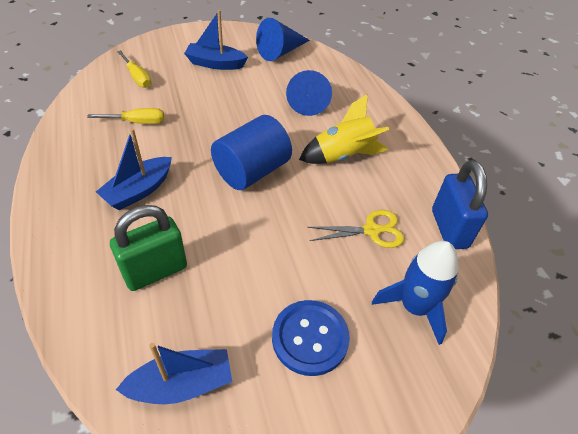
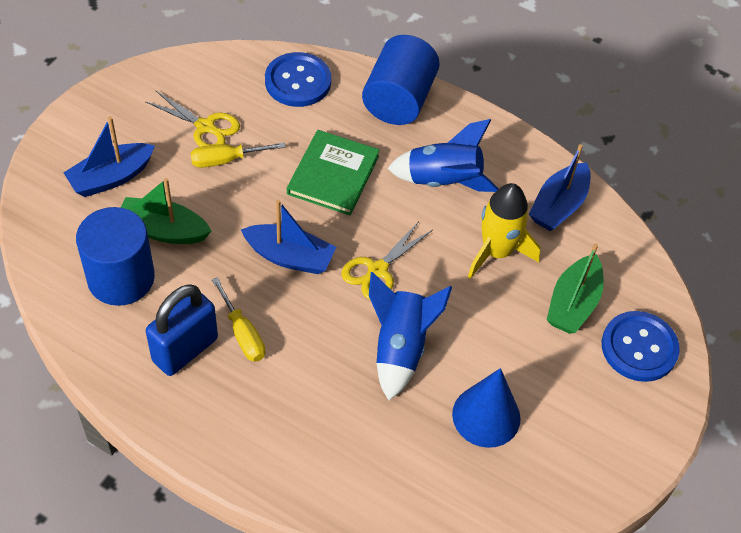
blue button: [272,300,350,376] = 1 -> [265,52,331,107] [602,311,680,382] = 2
blue cone: [256,18,310,61] [286,70,332,116] = 2 -> [452,368,521,448] = 1
blue cylinder: [211,115,292,190] = 1 -> [76,207,155,306] [362,35,440,125] = 2
blue rocket: [372,241,459,345] = 1 -> [369,272,452,400] [387,119,499,192] = 2
green boat: none = 0 -> [121,178,211,244] [547,243,604,334] = 2
green book: none = 0 -> [287,130,380,216] = 1
green padlock: [110,205,187,291] = 1 -> none = 0
yellow scissors: [307,210,404,248] = 1 -> [145,90,240,147] [342,221,433,300] = 2

